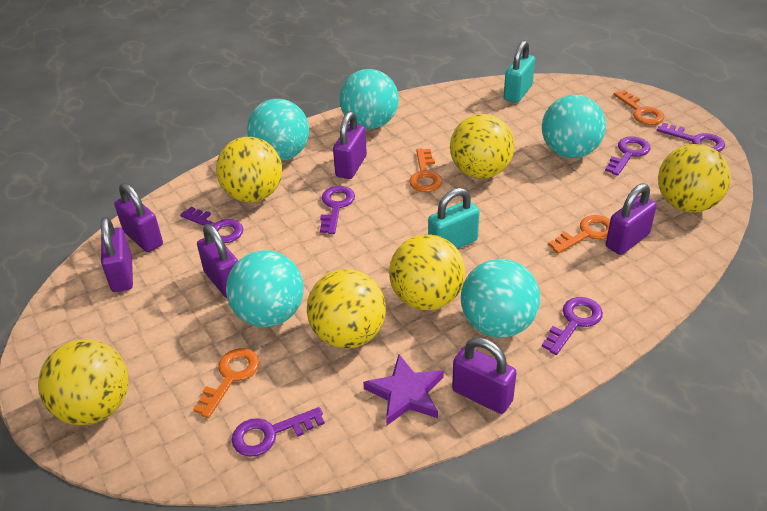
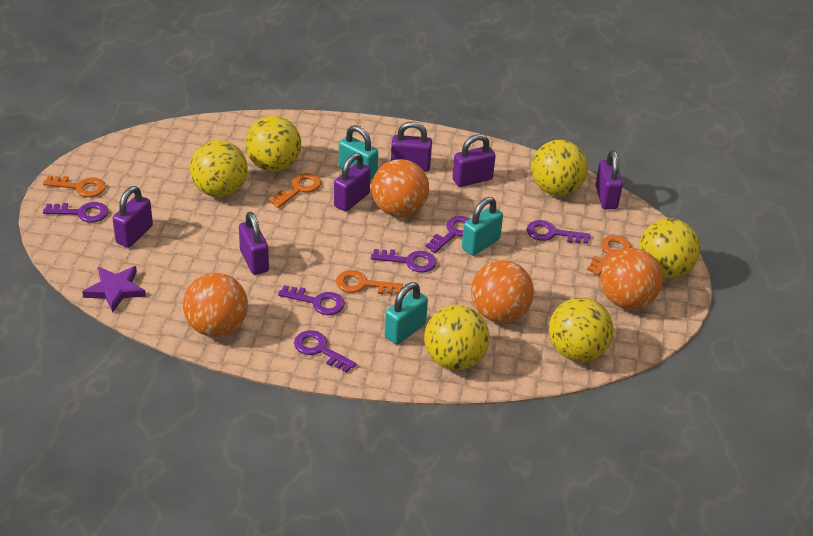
orange ball: none = 0 -> [183,273,248,337] [372,159,429,217] [471,260,534,323] [600,248,663,309] = 4
turquoise ball: [226,250,304,327] [247,99,309,161] [339,69,399,129] [461,259,540,338] [542,95,606,158] = 5 -> none = 0
turquoise padlock: [428,188,480,249] [504,41,535,103] = 2 -> [338,125,378,180] [384,282,428,345] [462,197,503,256] = 3

